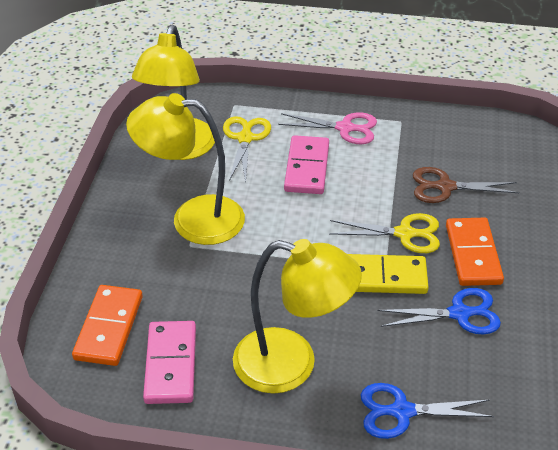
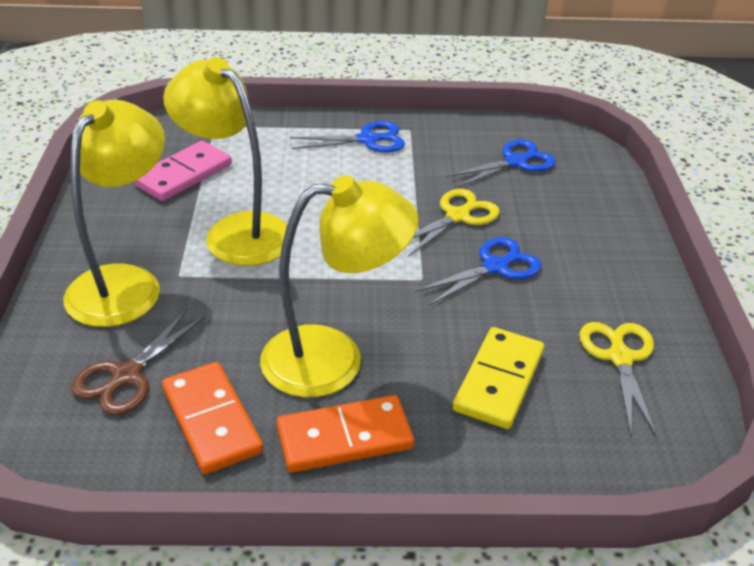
blue scissors: [361,383,494,439] [378,288,501,335] = 2 -> [290,121,405,153] [415,237,542,306] [446,139,555,188] = 3
pink domino: [143,321,196,404] [284,135,329,194] = 2 -> [133,141,232,201] = 1
pink scissors: [278,112,377,144] = 1 -> none = 0

